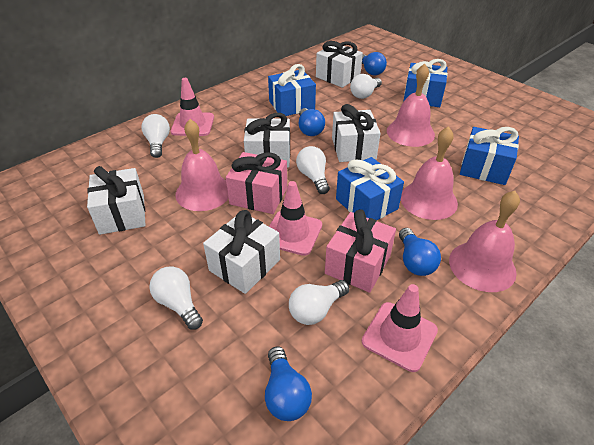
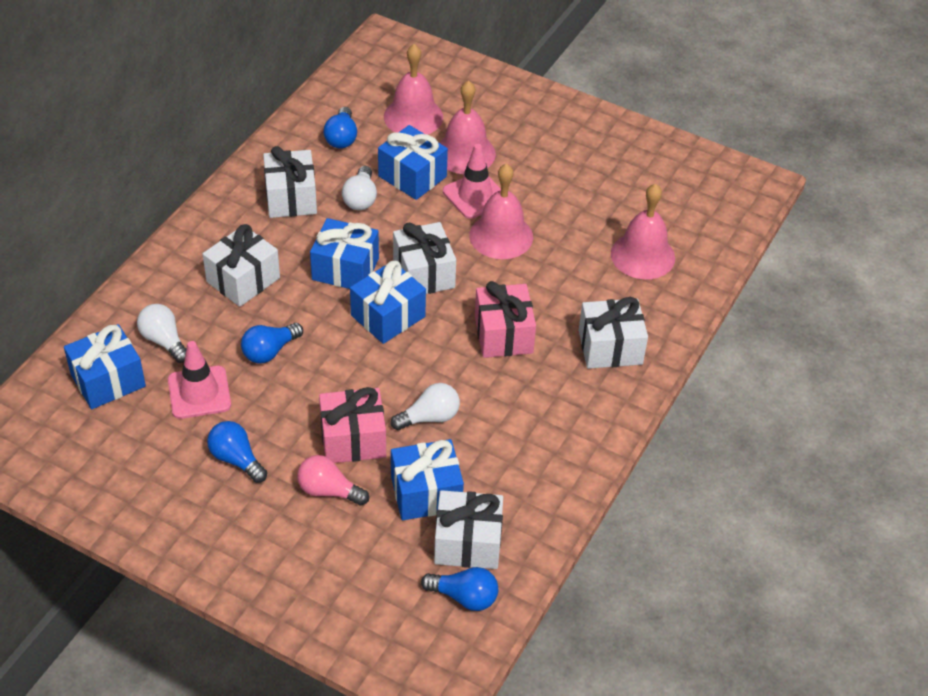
blue gift: [268,64,316,116] [336,157,404,220] [403,59,448,107] [460,127,519,185] = 4 -> [64,324,146,409] [310,218,379,289] [350,261,426,344] [378,125,448,200] [391,439,464,520] = 5
pink light bulb: none = 0 -> [297,455,369,506] = 1
pink traffic cone: [171,78,214,136] [269,181,322,256] [362,284,438,372] = 3 -> [168,341,231,419] [443,144,501,219] = 2
white light bulb: [141,114,170,158] [150,266,203,330] [289,280,349,325] [296,146,329,194] [350,74,382,99] = 5 -> [137,304,186,363] [342,166,377,210] [391,383,460,430] = 3

